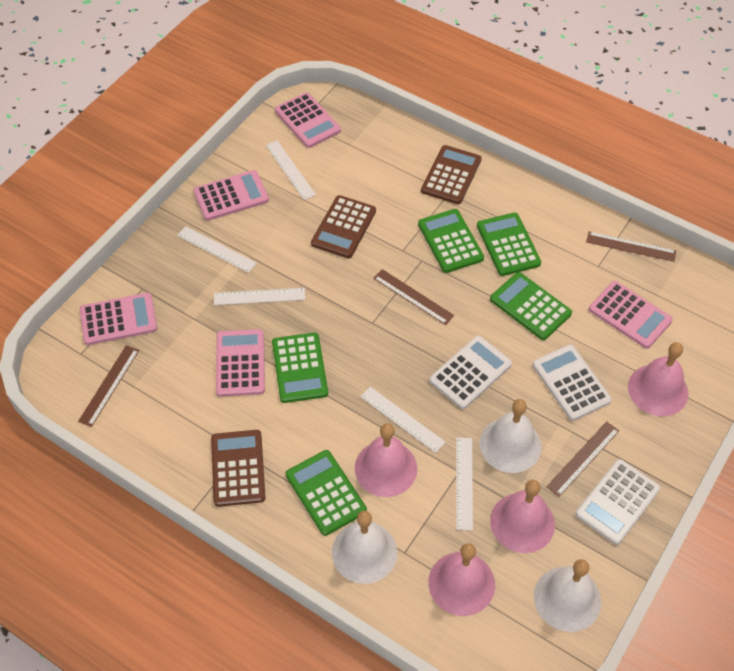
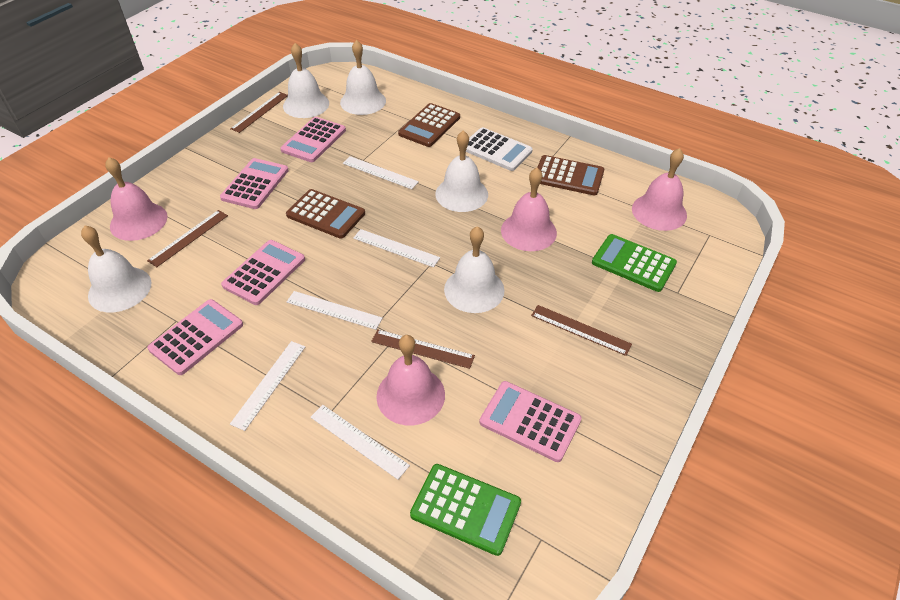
green calculator: [272,333,328,403] [286,450,367,536] [418,209,484,273] [477,213,541,276] [490,272,572,340] = 5 -> [410,464,521,556] [592,234,677,292] = 2
white bell: [332,511,397,584] [480,399,542,473] [534,559,601,632] = 3 -> [81,225,151,312] [283,43,329,118] [340,40,386,115] [435,131,488,212] [444,226,505,313] = 5
white calculator: [429,336,512,409] [533,345,612,421] [575,459,660,545] = 3 -> [466,127,533,171] = 1

